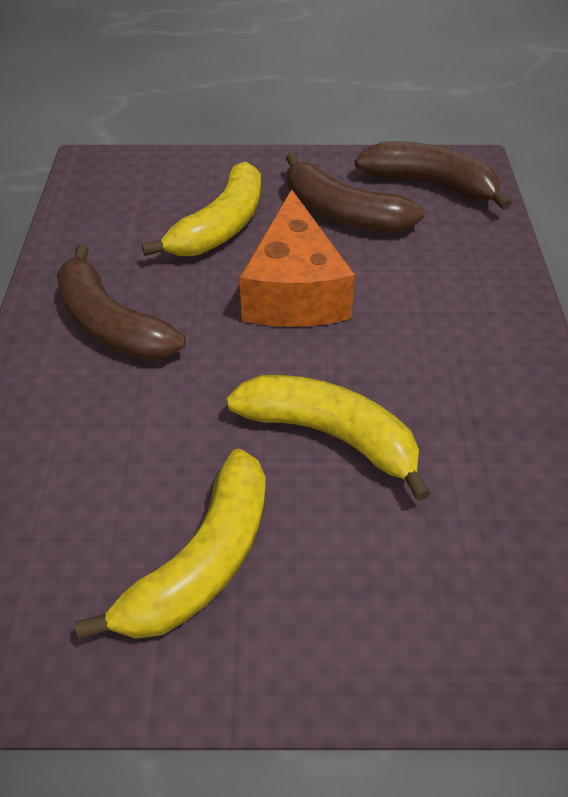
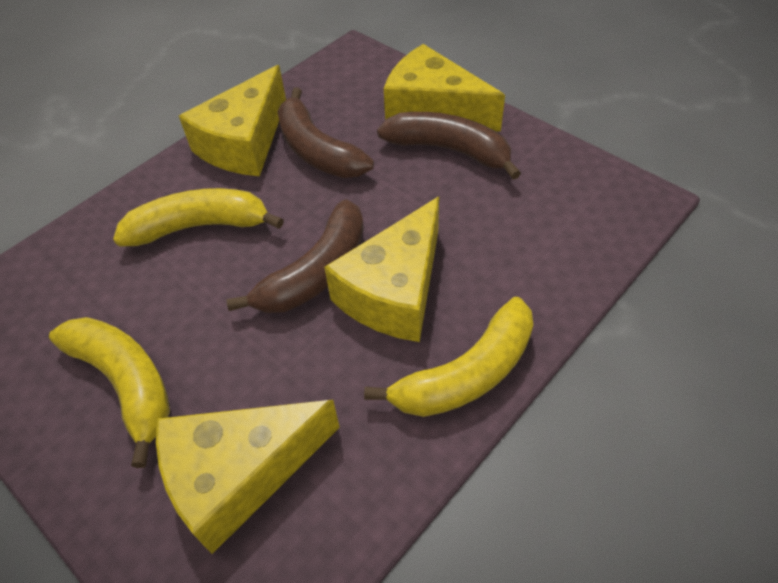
orange cheese: [239,189,355,327] = 1 -> none = 0
yellow cheese: none = 0 -> [156,400,340,554] [179,65,286,176] [324,197,439,342] [384,44,505,132] = 4

